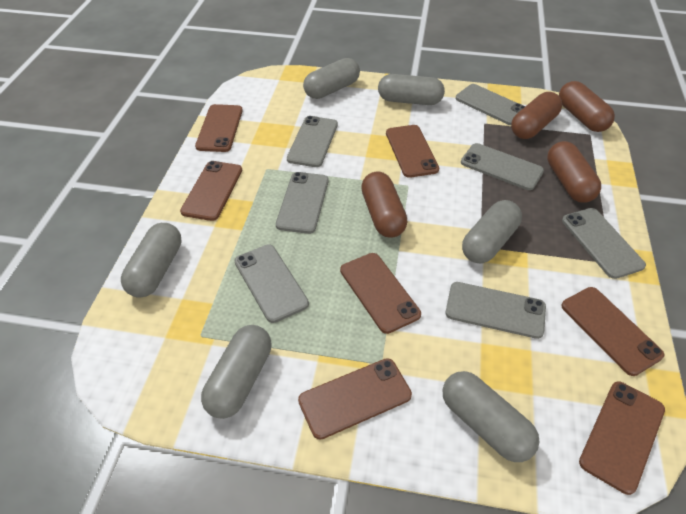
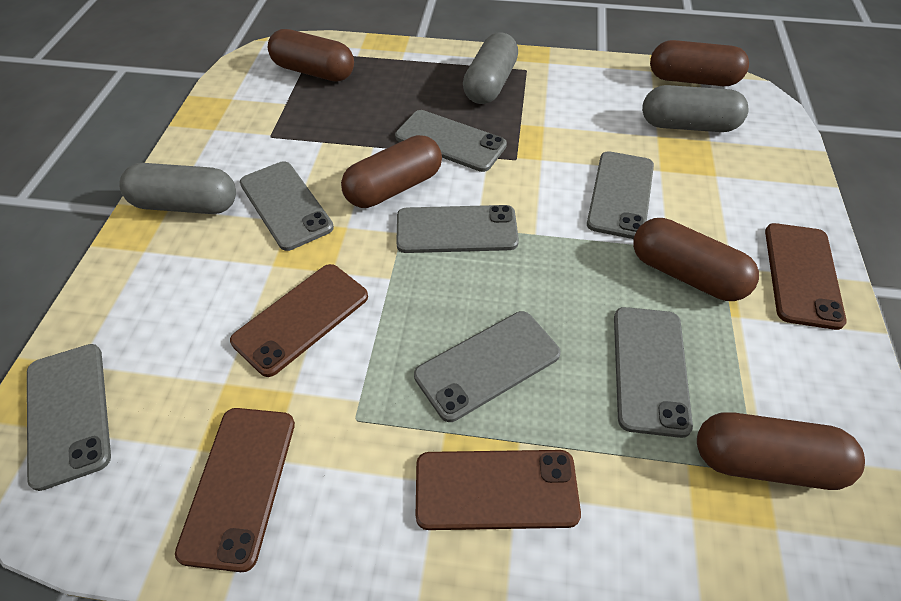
brown capsule: [361,172,408,238] [511,92,562,139] [547,141,601,203] [559,81,615,132] = 4 -> [268,29,354,82] [341,135,442,208] [633,218,759,301] [650,40,749,86] [697,412,865,490] = 5
brown phone: [180,161,242,221] [195,104,243,152] [298,358,412,440] [340,253,421,334] [386,125,439,178] [561,287,664,376] [579,381,665,495] = 7 -> [175,408,295,572] [230,264,368,377] [416,450,581,530] [765,223,847,330] = 4
grey capsule: [121,223,182,298] [201,325,271,419] [303,58,360,99] [378,74,445,105] [443,371,540,462] [462,200,522,263] = 6 -> [119,163,236,214] [463,33,518,104] [642,85,749,132] = 3

